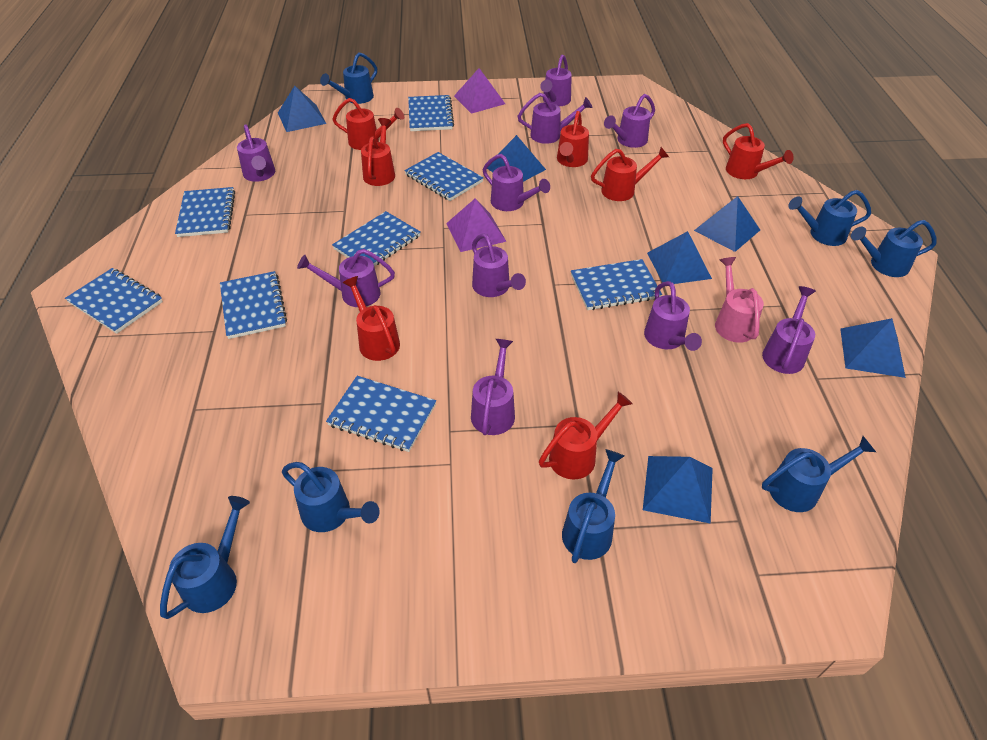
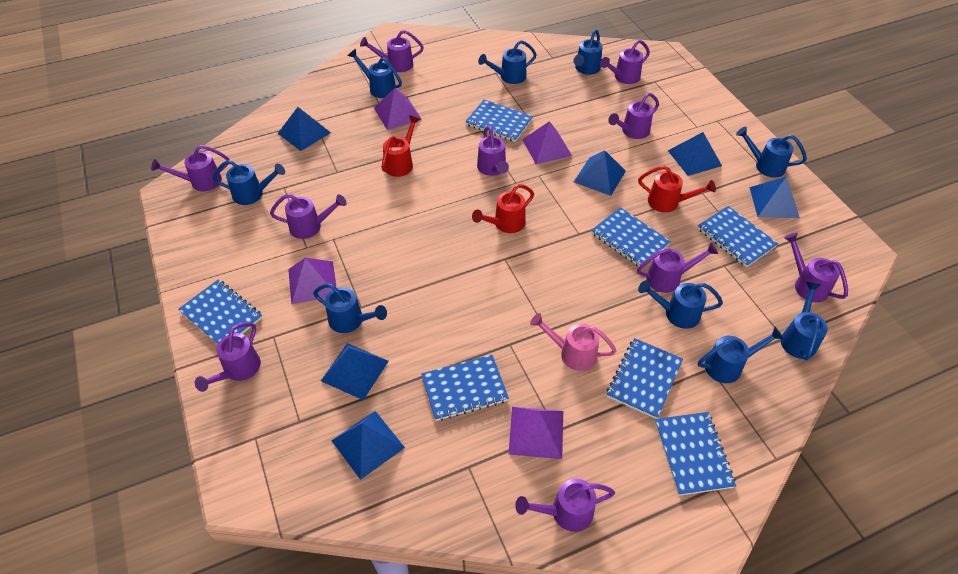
blue notebook: [65,268,163,334] [175,187,235,237] [220,271,287,339] [326,376,436,452] [332,211,421,266] [404,152,484,201] [408,95,454,131] [571,259,662,310] = 8 -> [178,279,263,344] [421,355,509,421] [465,99,533,142] [591,207,671,266] [607,338,683,419] [655,412,736,496] [697,206,778,267] = 7
blue watering can: [160,496,250,619] [282,462,380,532] [320,52,377,104] [562,449,624,563] [762,436,876,512] [788,190,871,246] [851,220,937,277] = 7 -> [213,160,285,205] [313,284,387,333] [348,49,402,98] [478,40,537,84] [573,29,602,75] [638,280,723,329] [698,327,784,383] [736,127,807,178] [781,282,828,361] = 9
purple pyramid: [446,198,507,252] [454,68,505,114] = 2 -> [288,258,337,304] [374,88,422,130] [509,407,563,459] [522,121,572,164] = 4
red watering can: [332,98,404,150] [343,276,400,361] [361,118,395,186] [539,392,633,479] [557,111,589,167] [591,147,669,201] [723,123,794,179] = 7 -> [381,115,420,177] [472,184,534,233] [638,166,716,212] = 3

